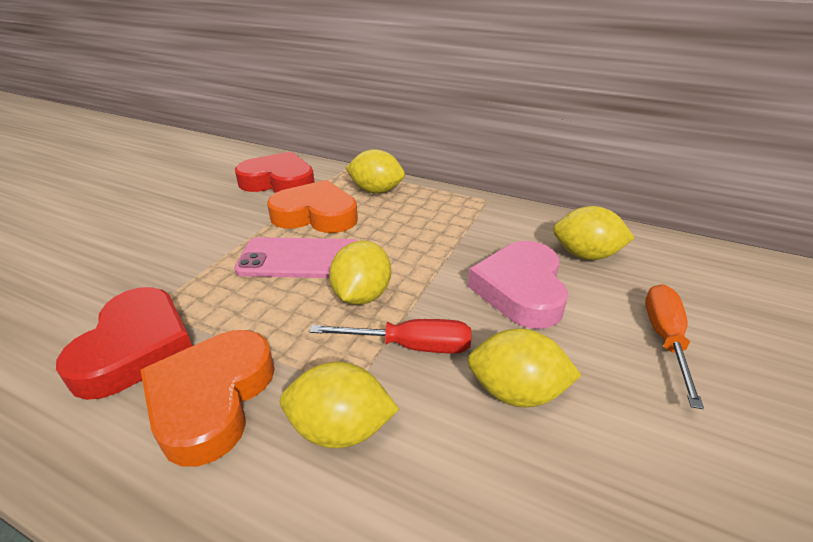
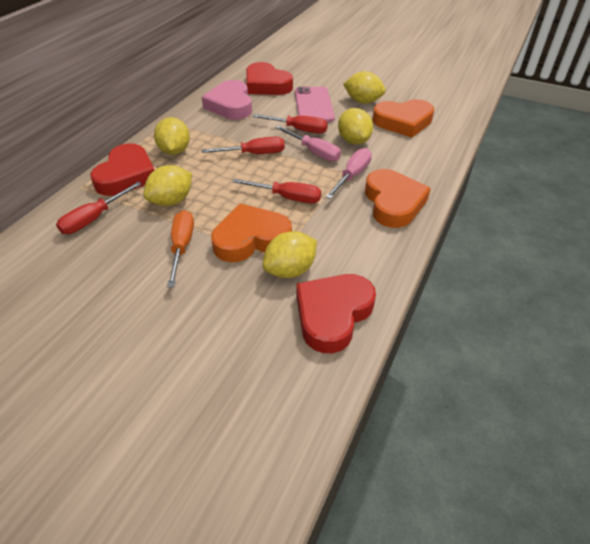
orange heart: [141,330,275,467] [267,180,358,233] = 2 -> [211,203,292,262] [365,169,431,228] [373,99,434,138] = 3
pink screwdriver: none = 0 -> [276,126,341,162] [326,148,372,199] = 2
red heart: [56,287,192,400] [235,152,315,193] = 2 -> [90,143,154,196] [246,62,293,95] [296,274,376,353] = 3
red screwdriver: [309,319,471,353] = 1 -> [56,182,142,234] [202,137,285,154] [232,178,321,203] [253,114,328,133] = 4

